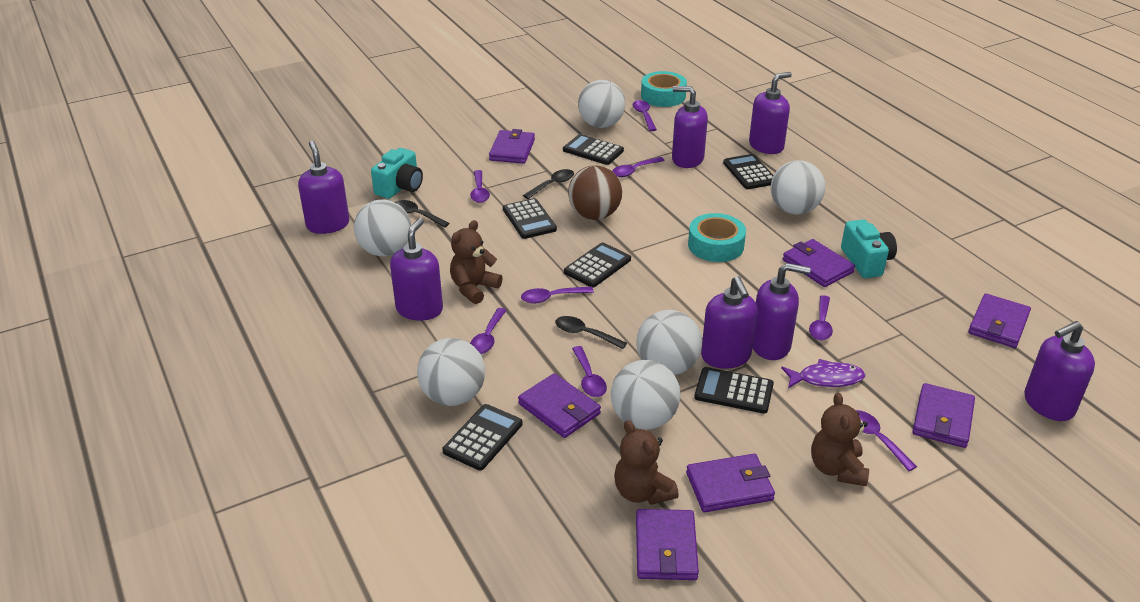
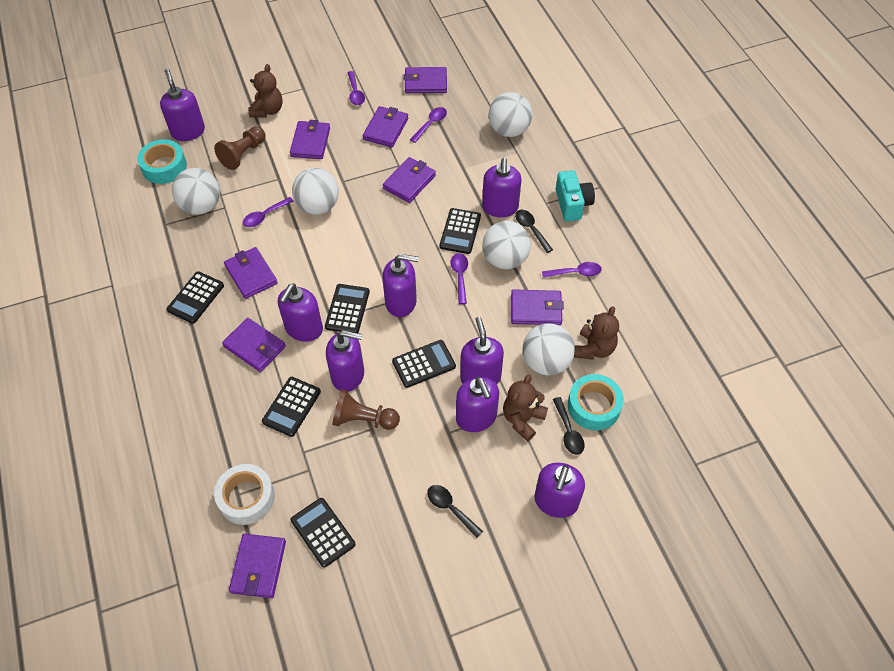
brown ball: [568,165,622,220] = 1 -> none = 0
brown pawn: none = 0 -> [214,126,266,170] [333,389,400,430] = 2
purple fish: [781,359,865,388] = 1 -> none = 0
purple soap dispenser: [298,141,350,234] [390,218,443,321] [672,86,708,168] [701,276,758,369] [749,72,792,154] [752,263,811,360] [1024,321,1095,421] = 7 -> [160,69,205,141] [278,284,323,342] [326,330,364,392] [382,254,419,317] [456,377,499,432] [460,317,504,384] [482,158,522,217] [534,463,585,518] = 8
purple spoon: [470,170,490,203] [470,308,507,354] [521,286,594,304] [572,346,607,397] [612,157,665,177] [633,100,657,131] [809,295,833,340] [856,410,917,471] = 8 -> [243,197,294,227] [348,71,365,105] [410,107,447,143] [450,253,468,304] [542,262,602,278] = 5
purple wallet: [489,129,535,164] [518,373,601,438] [636,509,699,580] [686,454,775,512] [783,239,855,287] [912,383,975,448] [968,294,1031,348] = 7 -> [222,318,286,372] [224,247,278,299] [229,534,286,598] [290,120,330,159] [363,106,408,147] [383,157,436,203] [404,67,447,93] [511,289,564,325] = 8
turquoise camera: [371,148,423,199] [841,219,897,278] = 2 -> [556,170,595,221] = 1
white ball: [354,199,411,257] [417,338,485,406] [578,80,625,128] [611,360,681,430] [636,310,702,375] [770,160,825,215] = 6 -> [172,168,220,215] [292,168,339,215] [482,221,531,269] [489,92,532,137] [523,323,575,375] = 5
white tape: none = 0 -> [214,464,275,525] = 1

